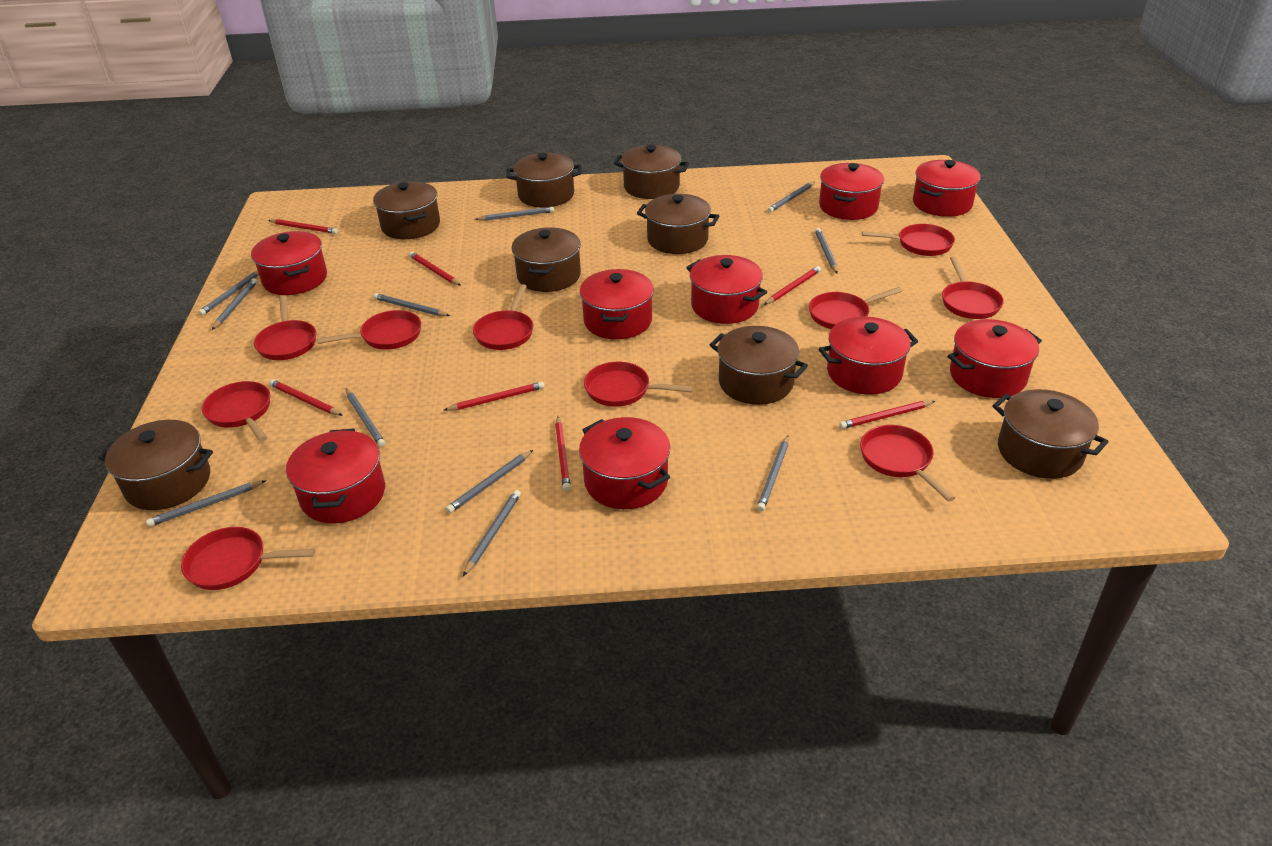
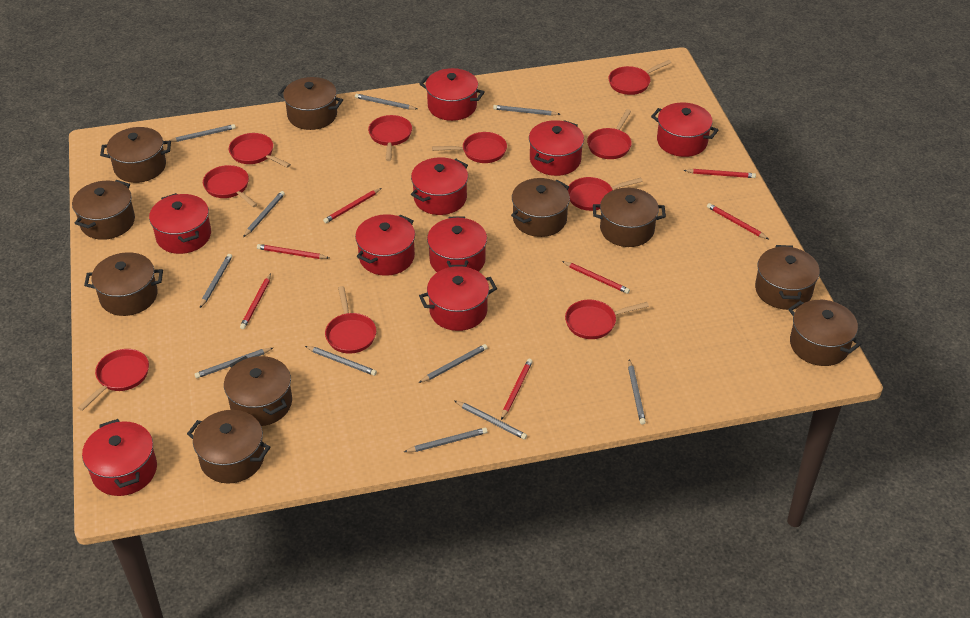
brown pot: [98,420,213,510] [373,181,440,239] [506,153,582,208] [511,227,581,292] [614,145,689,199] [637,194,719,254] [709,326,808,405] [993,389,1108,479] = 8 -> [72,180,135,240] [84,252,163,316] [100,127,171,183] [187,410,270,483] [224,356,292,426] [278,77,343,130] [511,178,570,237] [593,188,666,247] [755,245,820,310] [788,300,862,366] = 10

